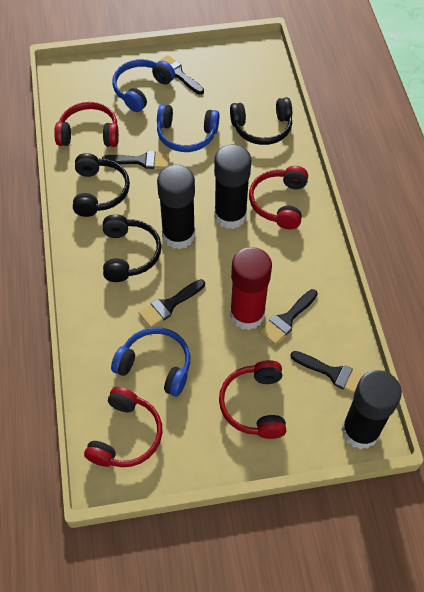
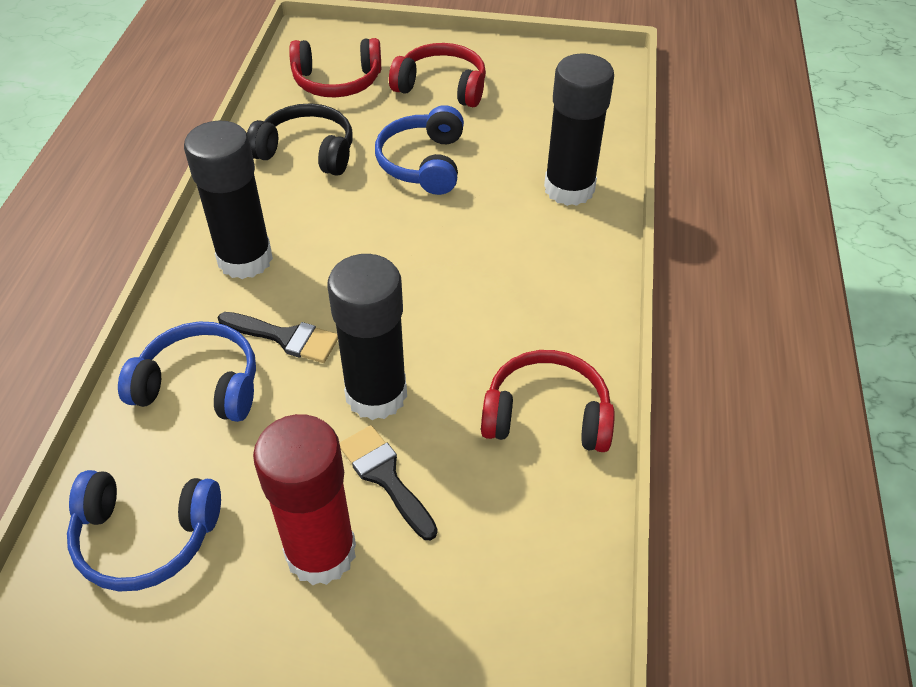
black brush: [102,151,169,169] [139,279,205,328] [156,55,204,95] [259,289,318,345] [290,351,363,393] = 5 -> [218,312,338,363] [340,425,437,540] = 2
black headphones: [73,153,130,217] [103,214,161,282] [230,97,292,145] = 3 -> [247,103,353,176] = 1
red headphones: [54,102,119,147] [84,387,162,467] [219,360,286,439] [249,166,308,229] = 4 -> [289,38,381,97] [389,43,486,107] [481,350,615,452] = 3

